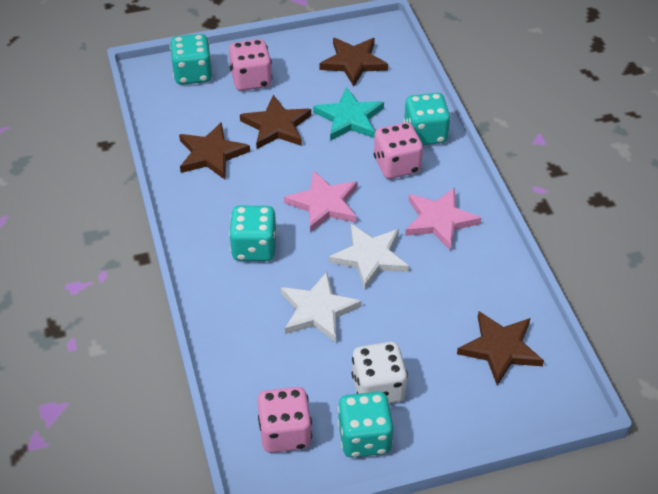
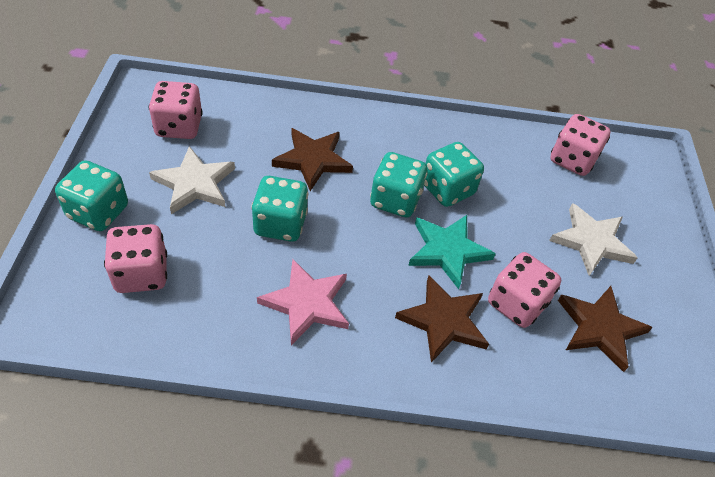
brown star: [179,122,250,179] [240,95,311,149] [319,38,388,86] [457,311,544,385] = 4 -> [272,128,353,191] [395,276,489,363] [558,286,653,372] = 3
pink dice: [229,39,272,91] [257,387,312,453] [374,122,423,179] = 3 -> [104,224,167,293] [149,81,203,139] [488,252,561,328] [550,114,611,176] = 4
pink star: [284,170,357,232] [405,188,481,251] = 2 -> [257,259,349,345] = 1
white dice: [351,342,408,403] = 1 -> none = 0

